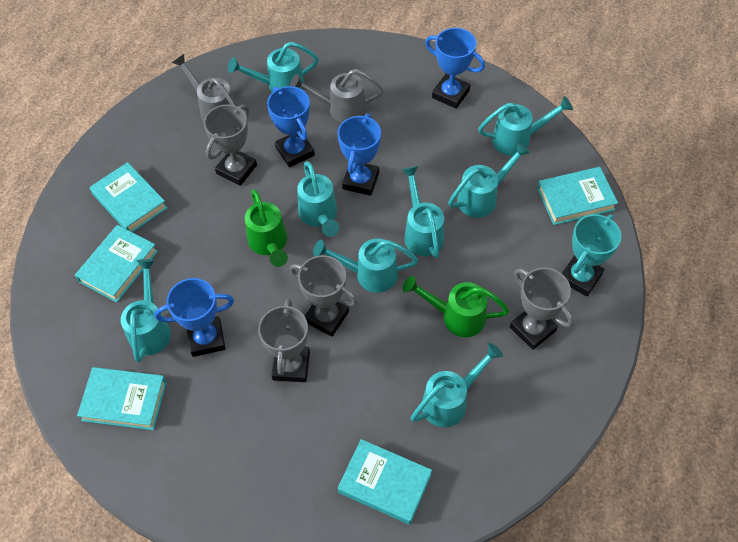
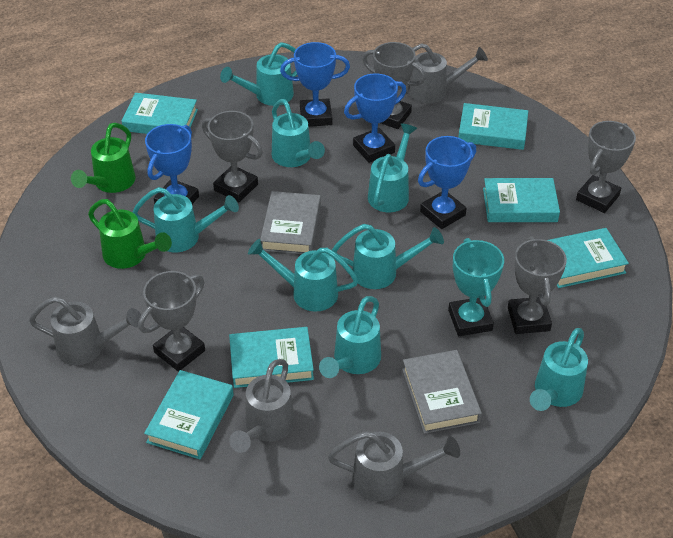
grey book: none = 0 -> [260,191,321,254] [402,350,482,434] = 2
grey trophy: [204,104,257,186] [258,299,310,382] [290,255,357,337] [510,267,573,350] = 4 -> [138,271,205,372] [202,111,263,202] [362,42,426,129] [508,237,567,334] [576,121,636,213] = 5
grey watering can: [172,54,236,123] [290,69,384,123] = 2 -> [29,296,141,365] [229,359,295,453] [328,431,460,502] [409,43,488,103] = 4
turquoise book: [75,225,158,303] [77,367,167,430] [90,162,167,232] [338,439,432,525] [537,167,618,225] = 5 -> [122,93,198,134] [144,370,234,459] [229,327,314,388] [458,103,528,150] [483,178,560,222] [548,228,629,288] = 6

